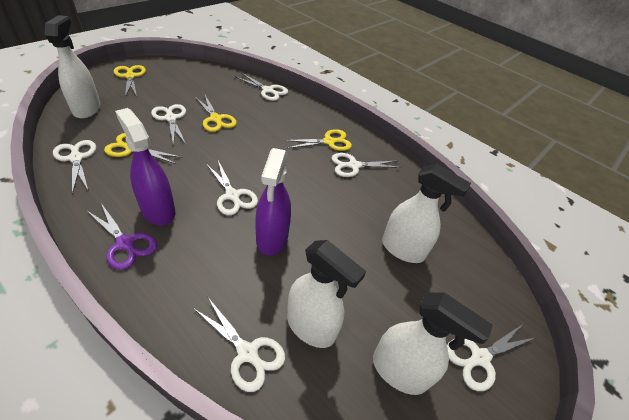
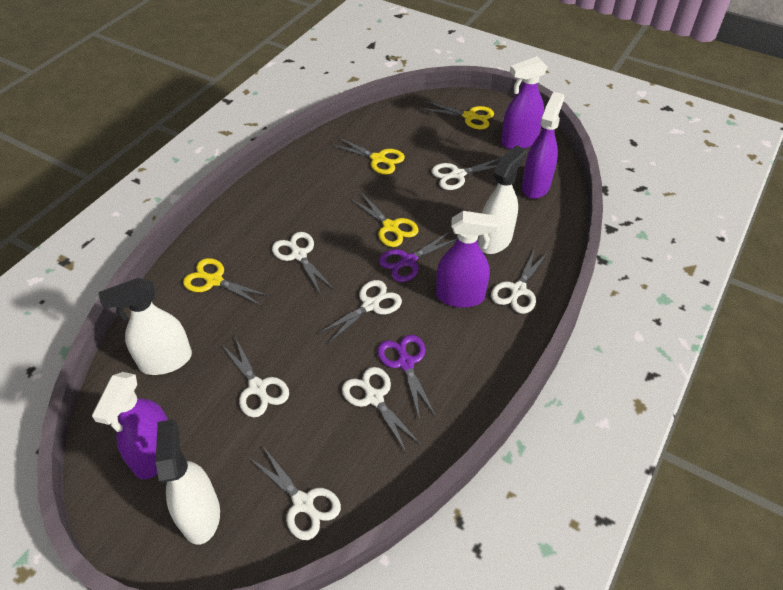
purple scissors: [87,203,157,270] = 1 -> [377,335,436,420] [379,231,457,282] = 2
purple spray bottle: [115,108,175,225] [255,148,291,256] = 2 -> [92,372,168,479] [436,211,500,308] [501,56,548,150] [522,92,564,199] = 4
white spray bottle: [45,15,101,119] [287,240,366,348] [373,292,493,395] [382,163,471,263] = 4 -> [99,278,192,375] [155,419,220,545] [478,145,527,254] = 3

